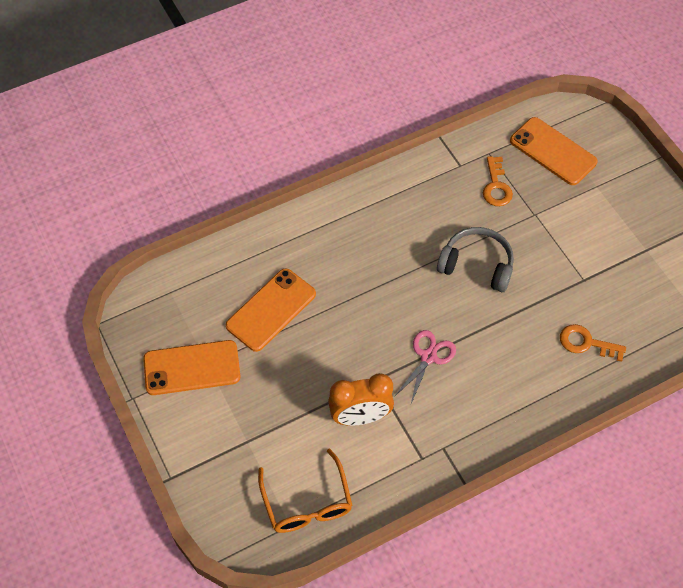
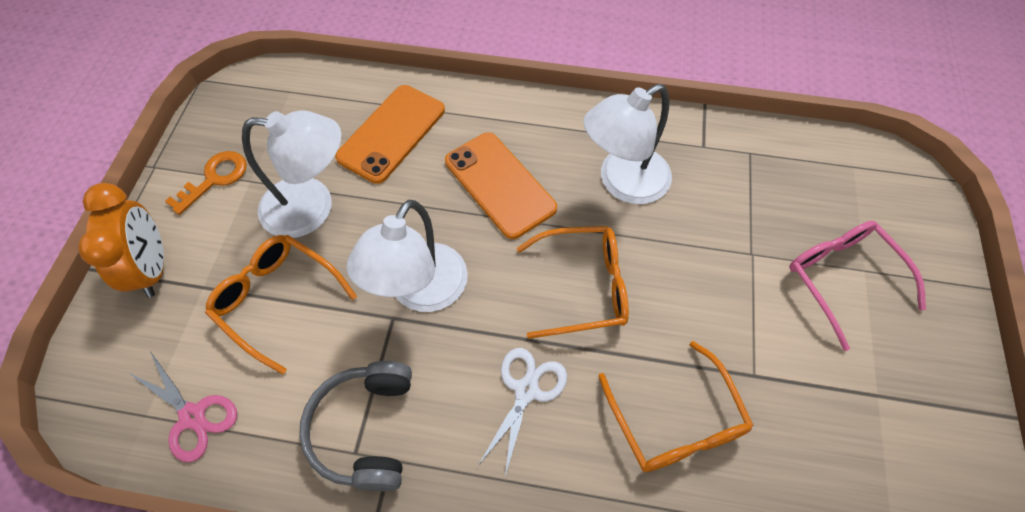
orange glasses: [258,448,353,533] = 1 -> [205,235,357,375] [517,226,629,339] [598,341,754,472] = 3
orange key: [483,156,513,206] [560,324,626,362] = 2 -> [165,151,247,215] = 1
orange phone: [143,340,241,395] [226,268,316,352] [510,117,598,185] = 3 -> [335,85,445,184] [445,132,557,239] = 2
pink glasses: none = 0 -> [789,221,926,351] = 1
white lamp: none = 0 -> [242,111,341,238] [347,200,468,312] [583,84,672,204] = 3
white scissors: none = 0 -> [478,348,567,477] = 1

